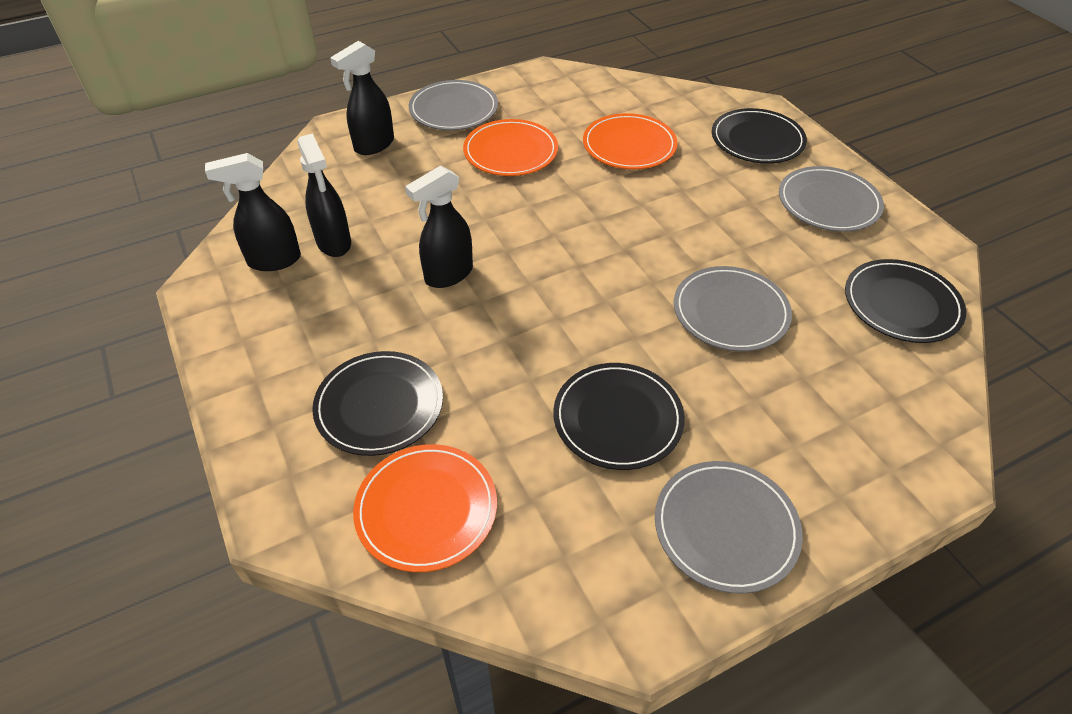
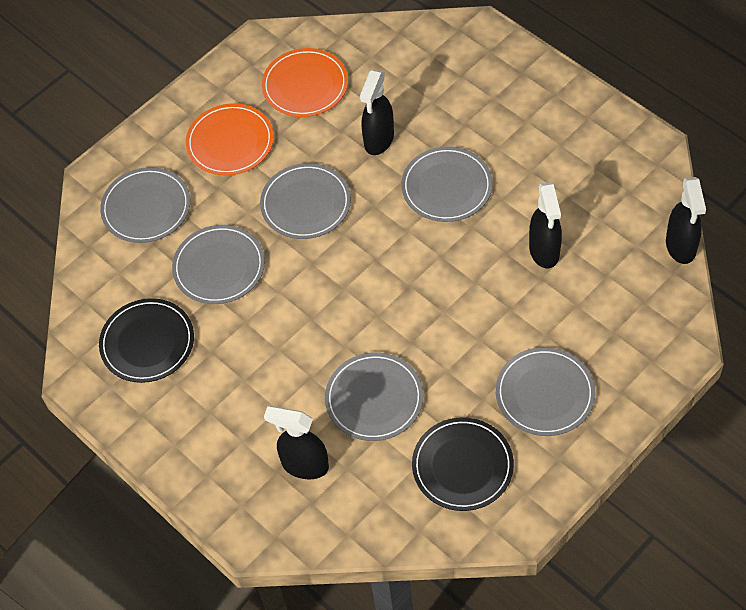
black plate: [312,351,443,456] [553,363,685,470] [712,108,807,164] [845,259,966,343] = 4 -> [99,298,194,383] [412,417,514,511] = 2
grey plate: [409,80,498,130] [655,461,803,594] [674,266,792,351] [779,166,884,232] = 4 -> [100,167,190,243] [172,225,265,304] [260,163,351,239] [325,352,423,441] [401,146,493,222] [496,347,595,436] = 6
orange plate: [353,444,497,572] [463,119,558,176] [583,113,678,169] = 3 -> [186,103,274,176] [262,48,348,117] = 2

